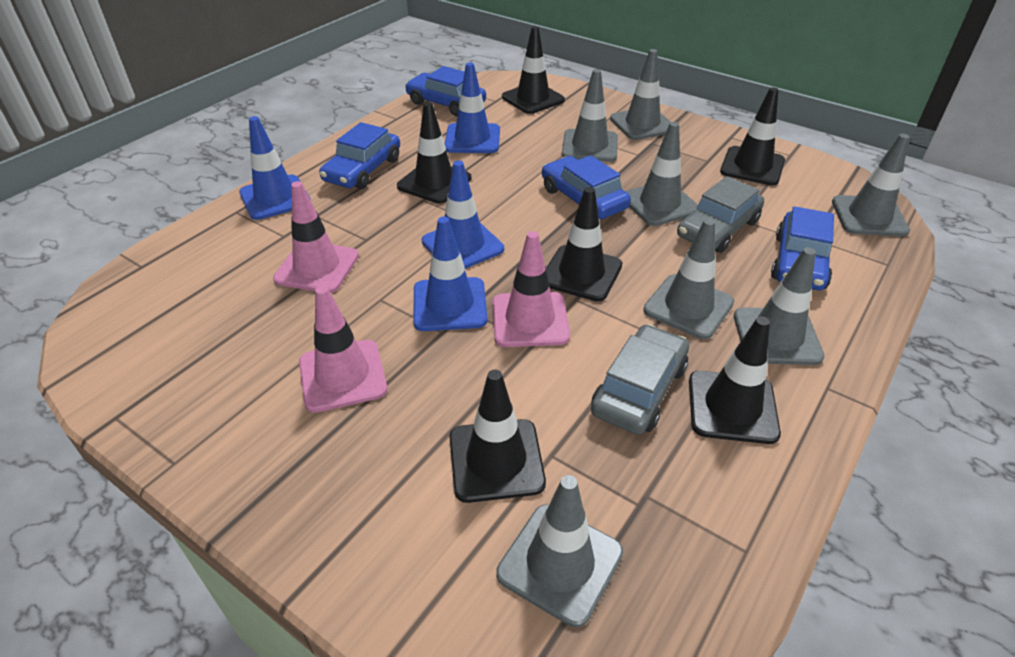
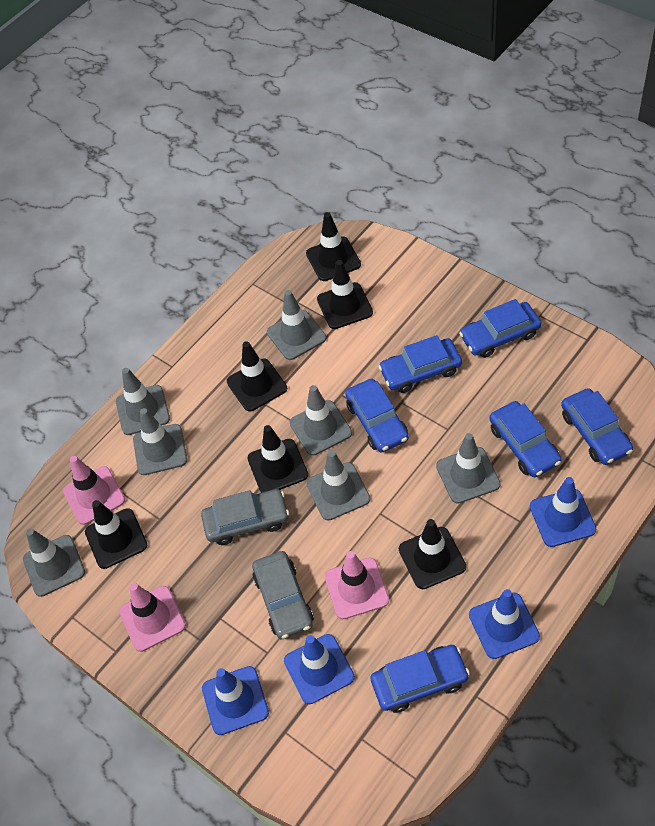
blue car: [319,122,400,189] [405,66,486,116] [542,155,631,219] [771,206,834,290] = 4 -> [345,379,409,453] [371,645,470,713] [378,335,462,393] [459,299,541,358] [489,401,562,477] [561,388,633,465] = 6

